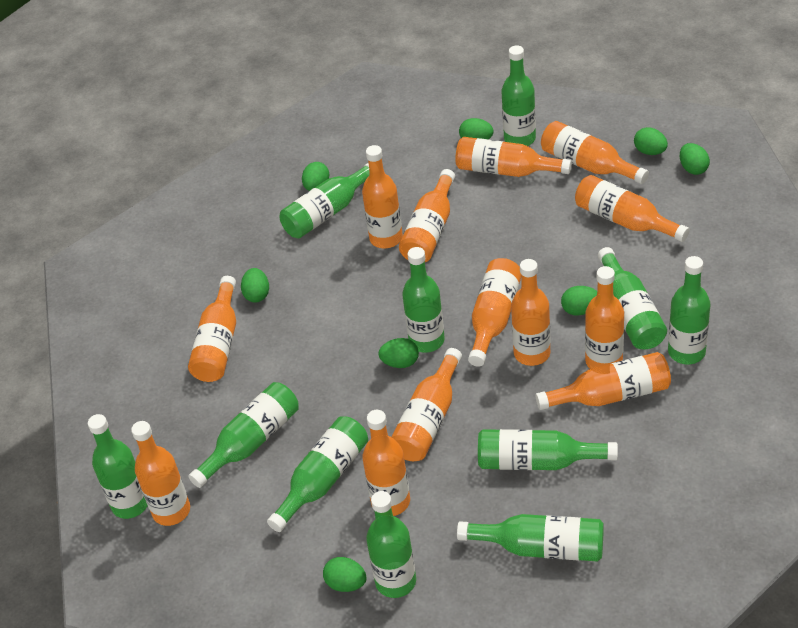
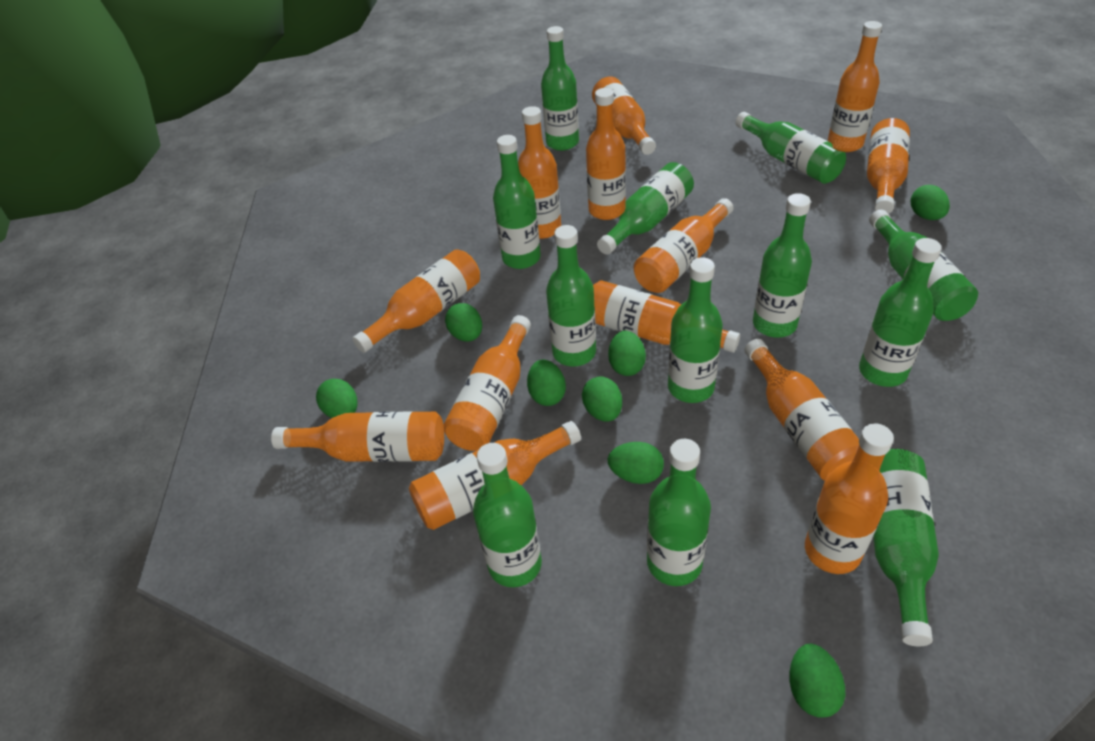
green bottle: [88,414,148,519] [188,382,299,488] [267,416,368,532] [280,163,369,239] [366,491,416,598] [402,247,445,353] [457,514,604,562] [478,429,618,470] [502,45,536,146] [598,247,667,349] [668,256,711,364] = 11 -> [473,443,542,587] [493,135,541,269] [541,26,579,151] [546,225,596,367] [597,162,694,255] [647,439,711,586] [668,257,723,403] [735,112,846,184] [753,193,812,338] [859,238,941,387] [869,209,978,321] [873,449,939,646] = 12

